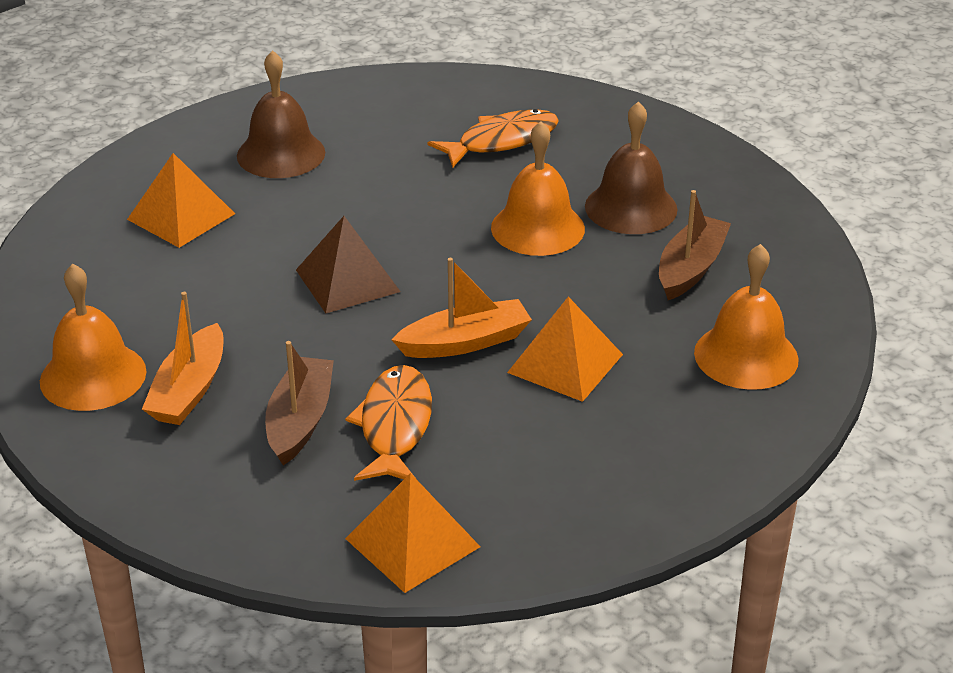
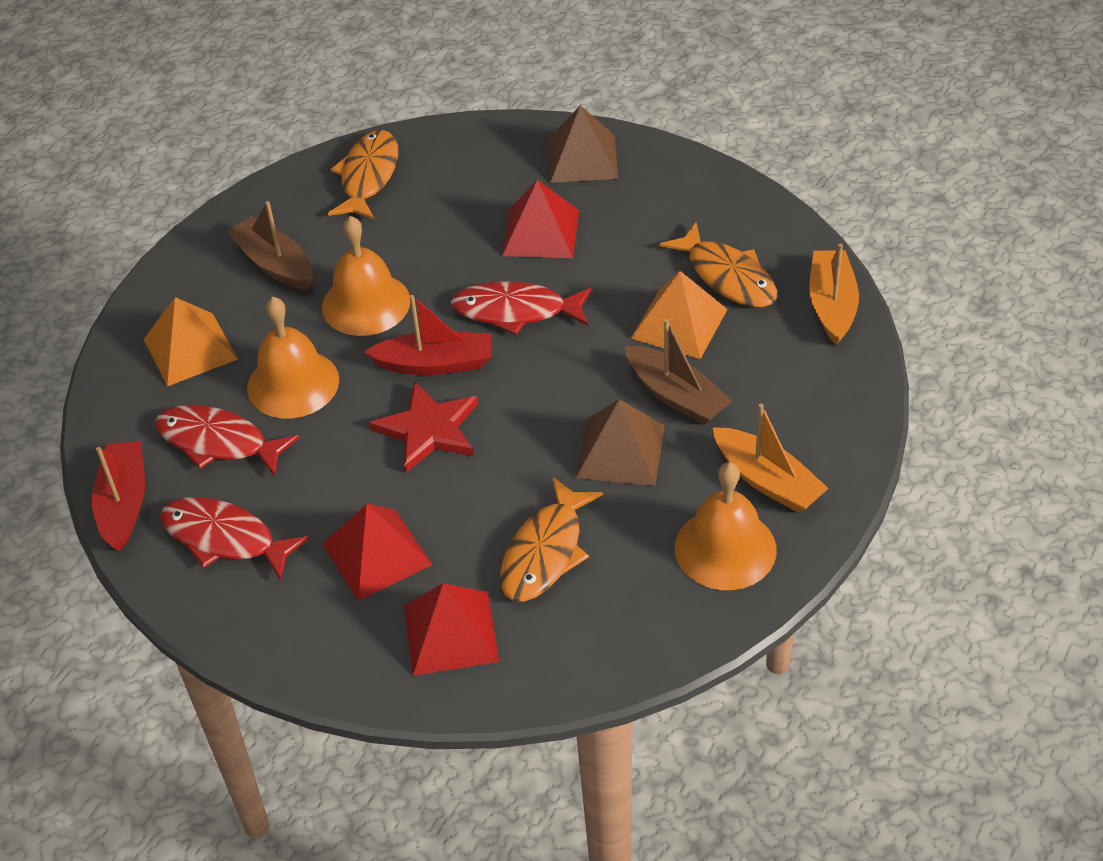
brown bell: [237,50,325,178] [585,102,677,234] = 2 -> none = 0
brown pyramid: [296,216,401,313] = 1 -> [548,106,618,183] [575,399,665,486] = 2
orange fish: [345,365,432,481] [428,109,559,168] = 2 -> [328,130,398,220] [500,477,603,602] [659,222,777,307] = 3
orange pyramid: [127,153,235,248] [345,473,480,593] [507,297,623,402] = 3 -> [144,297,238,386] [631,271,728,359] = 2
red boat: none = 0 -> [92,441,145,551] [364,295,491,375] = 2
red fish: none = 0 -> [155,405,300,477] [160,497,310,580] [450,281,592,335] = 3
red pyramid: none = 0 -> [322,504,433,601] [404,583,499,676] [502,180,579,258] = 3
red star: none = 0 -> [369,381,478,473] = 1

